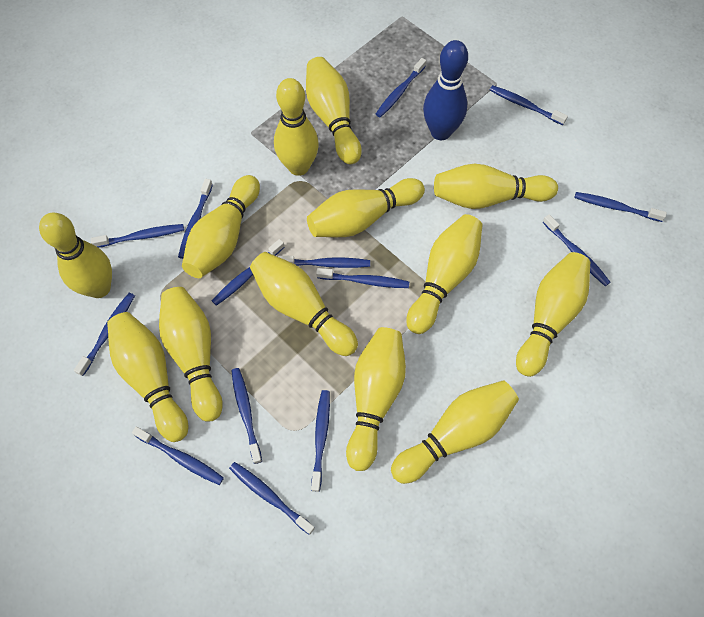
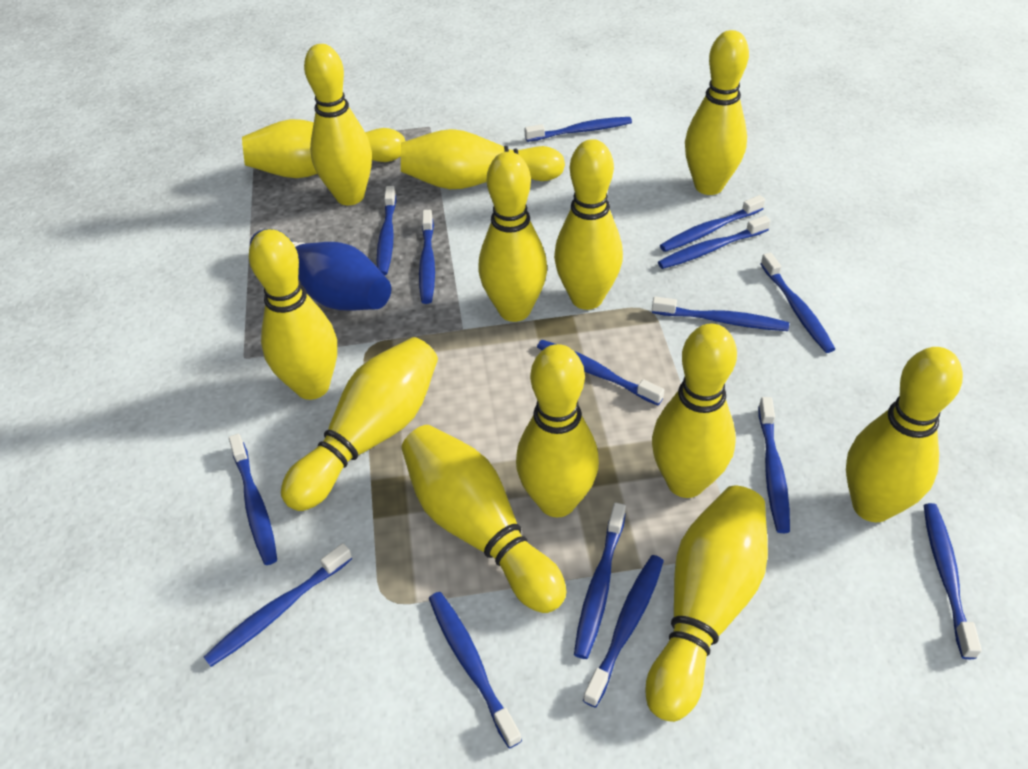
blue toothbrush: [74,293,135,376] [91,224,184,248] [132,427,224,485] [178,179,213,259] [212,239,285,306] [229,462,315,535] [231,368,262,464] [278,256,370,268] [311,390,330,492] [316,268,409,288] [376,58,426,118] [490,85,568,125] [543,214,611,286] [574,192,667,222] = 14 -> [204,543,352,667] [229,434,277,565] [377,186,396,276] [419,210,435,304] [429,592,522,748] [525,117,632,142] [537,340,664,405] [574,502,626,659] [583,555,664,707] [652,297,789,331] [658,216,770,269] [660,195,765,252] [758,397,790,533] [761,253,835,353] [924,503,982,659] = 15

